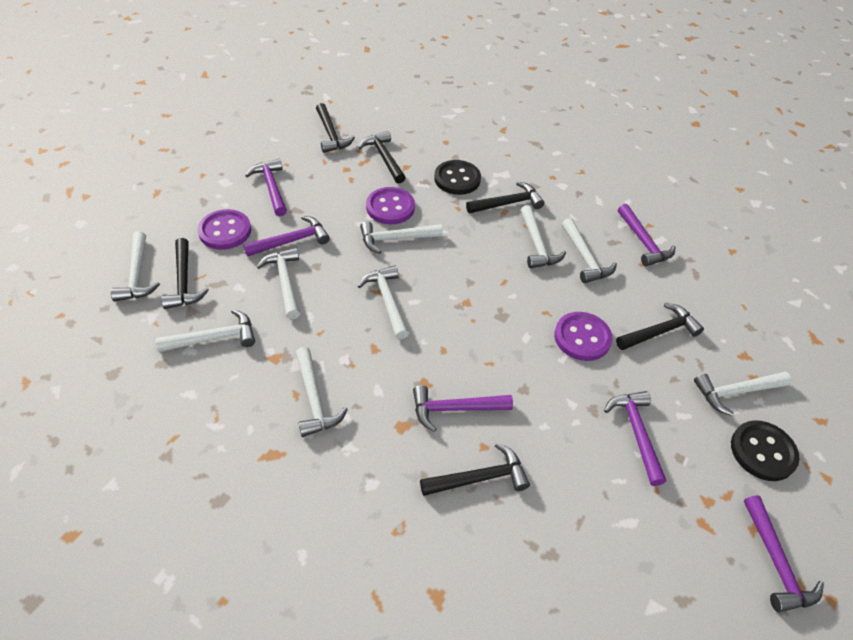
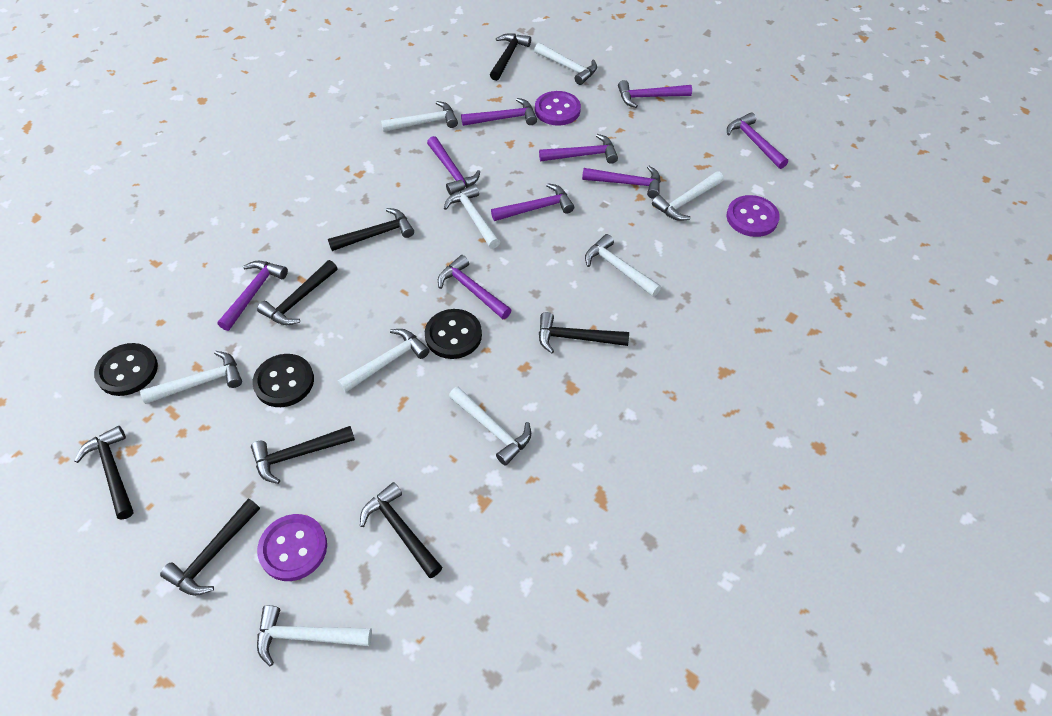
black button: [434,160,481,195] [731,420,799,481] = 2 -> [94,343,158,396] [253,354,314,407] [425,309,482,359] = 3
black hammer: [161,238,209,309] [316,103,355,153] [359,131,406,184] [420,443,530,496] [466,182,545,213] [616,303,704,350] = 6 -> [74,426,134,520] [160,499,260,596] [251,426,355,484] [257,260,337,325] [328,208,414,251] [360,482,442,578] [490,33,531,81] [539,312,629,353] = 8
purple hammer: [243,216,330,257] [245,159,287,216] [413,385,513,432] [604,391,666,486] [618,204,676,266] [744,495,824,612] = 6 -> [217,261,288,331] [427,136,480,195] [438,255,511,319] [461,98,537,126] [491,183,574,221] [539,134,618,164] [582,166,661,199] [618,80,692,108] [727,112,788,169] = 9

